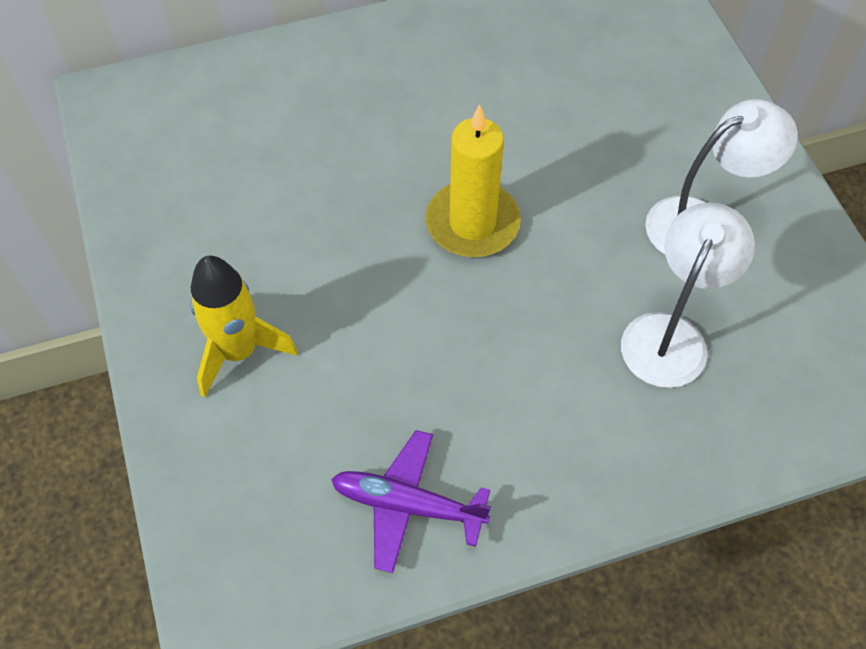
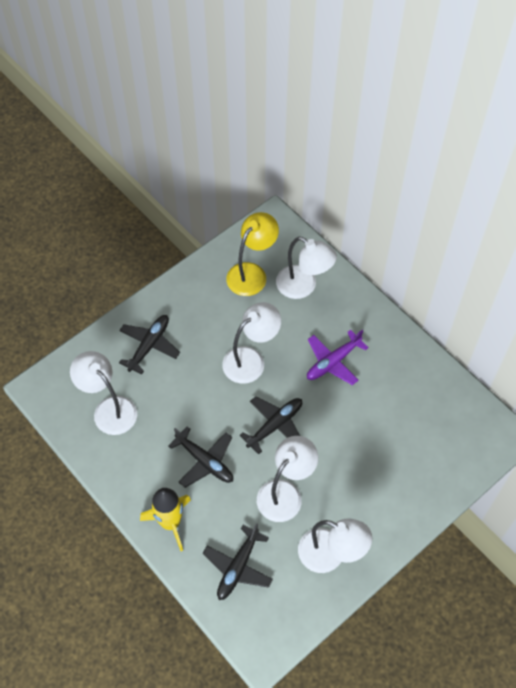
black plane: none = 0 -> [119,315,180,374] [168,426,233,488] [203,523,273,600] [240,396,302,454] = 4
white lamp: [621,203,755,388] [645,99,798,255] = 2 -> [70,351,137,435] [222,302,281,384] [257,436,318,522] [276,237,337,299] [298,518,372,573] = 5
yellow candle: [426,104,521,257] = 1 -> none = 0
yellow lamp: none = 0 -> [226,212,279,296] = 1

